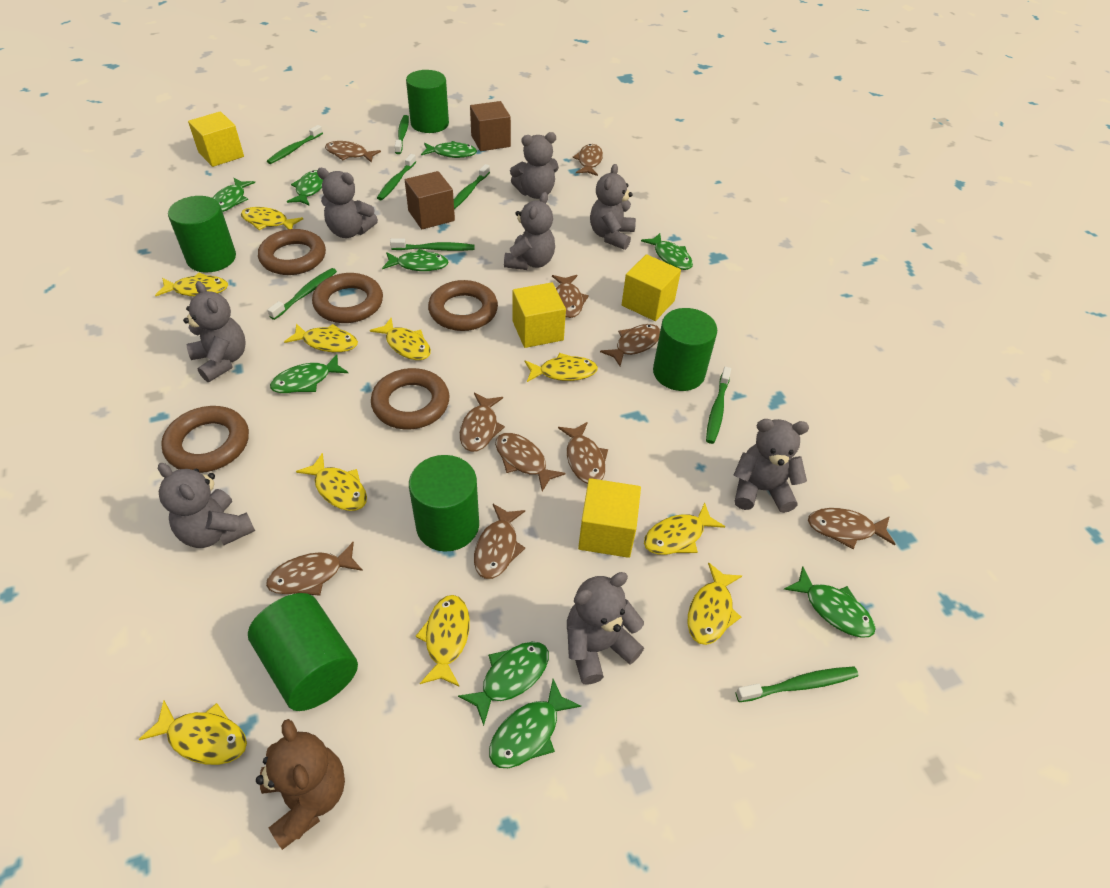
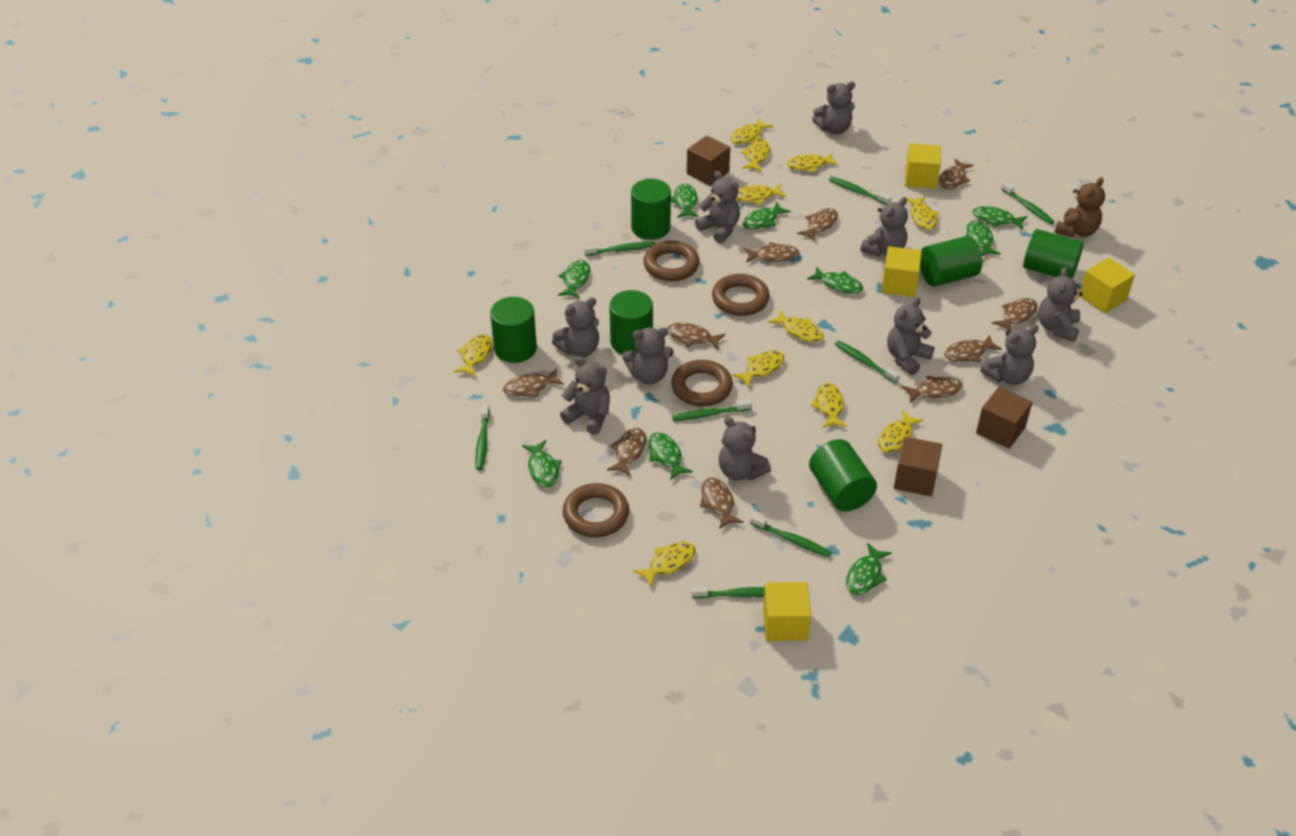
brown cube: [405,171,455,229] [470,101,511,151] = 2 -> [687,135,730,186] [894,437,942,496] [976,387,1032,449] = 3
brown ring: [161,406,249,473] [258,229,326,275] [312,273,383,323] [371,368,449,429] [428,280,498,331] = 5 -> [563,483,629,537] [643,241,700,281] [671,360,733,406] [712,274,770,316] = 4
green cylinder: [168,196,236,272] [248,593,358,711] [406,70,449,133] [409,455,479,552] [653,308,717,391] = 5 -> [490,297,537,363] [609,290,653,355] [631,179,671,240] [809,439,877,511] [920,236,982,286] [1023,229,1084,279] = 6
grey teddy bear: [158,463,255,548] [183,281,246,382] [317,168,378,238] [504,192,555,270] [510,132,559,199] [567,572,644,685] [590,164,636,250] [733,419,809,513] = 8 -> [552,297,599,357] [560,356,610,435] [622,327,673,384] [695,171,740,243] [719,416,771,481] [812,81,855,134] [860,197,908,257] [887,297,934,375] [981,325,1039,385] [1038,267,1083,342] = 10
yellow fish: [138,700,247,765] [155,273,228,296] [241,207,303,230] [284,323,358,352] [296,453,367,511] [370,317,431,360] [416,595,470,687] [525,353,598,382] [644,503,725,555] [687,562,742,645] = 10 -> [454,334,492,377] [633,542,695,588] [730,118,773,144] [732,350,784,388] [736,184,786,204] [741,139,770,172] [768,311,824,342] [787,153,838,172] [811,383,847,428] [878,410,924,453] [907,196,939,230] = 11

